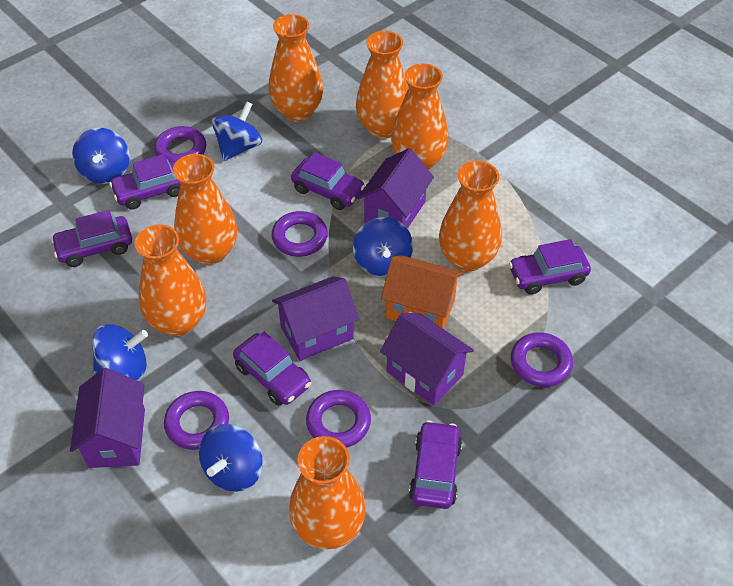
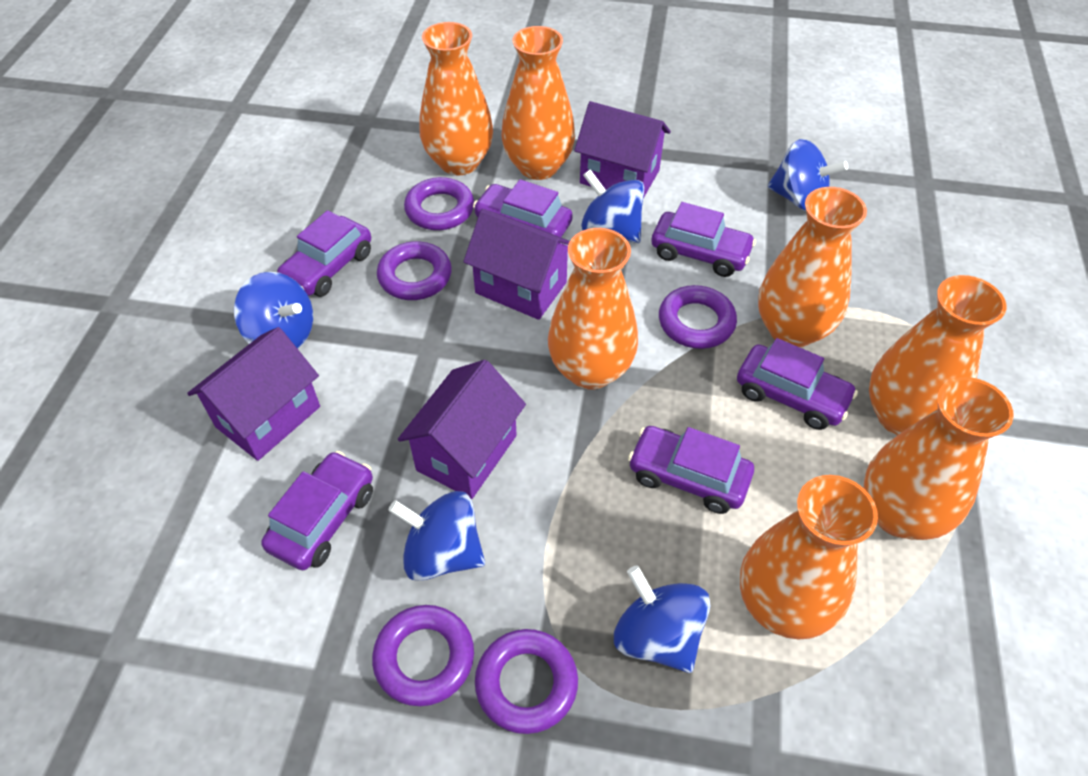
orange house: [381,255,463,329] = 1 -> none = 0

